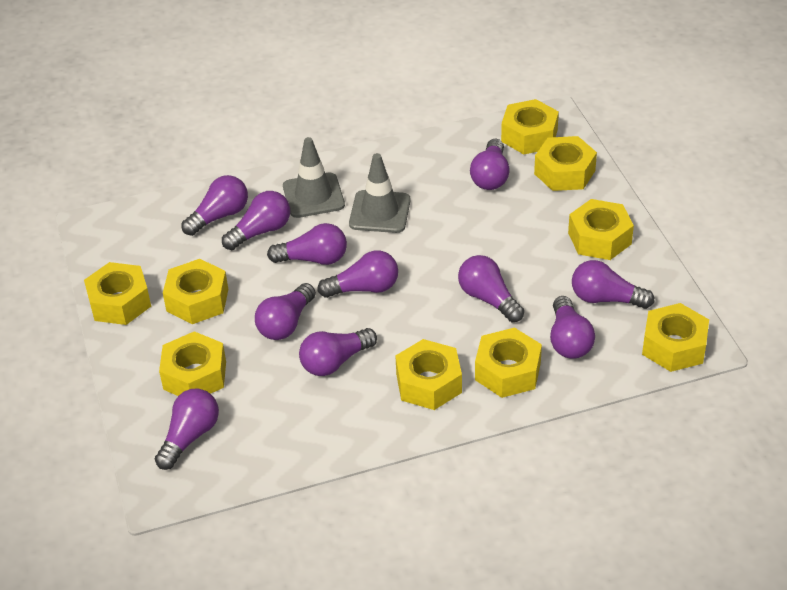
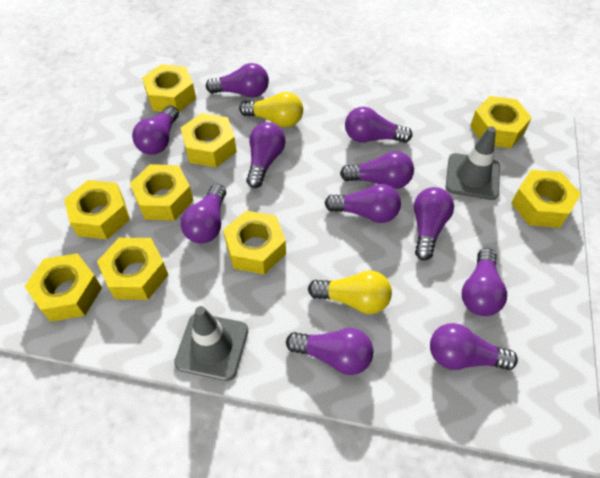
yellow light bulb: none = 0 -> [239,92,303,127] [308,271,392,314] = 2

